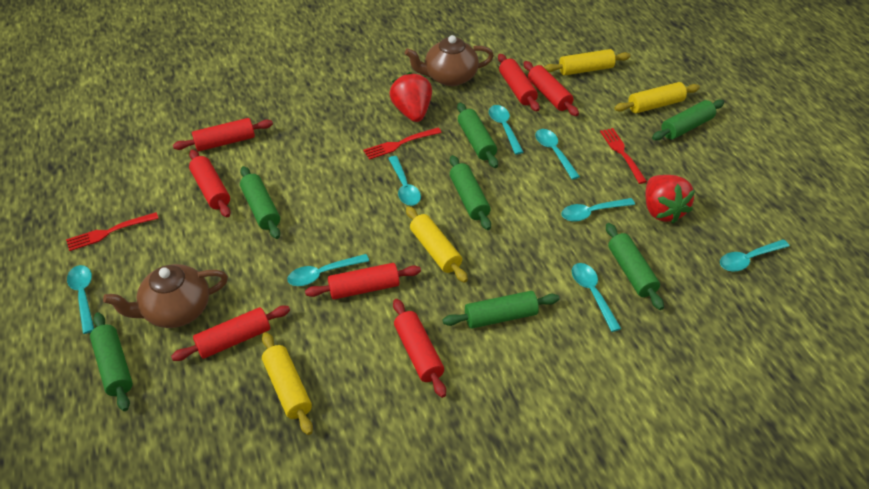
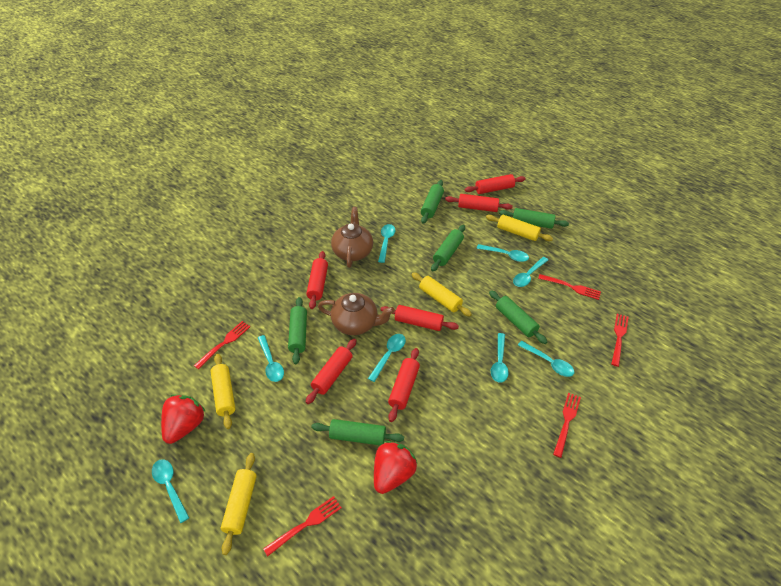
green rolling pin: [90,312,133,411] [240,166,280,239] [443,291,559,328] [450,155,491,230] [457,103,498,168] [606,223,664,310] [652,100,724,140] = 7 -> [288,297,307,364] [311,419,404,445] [421,180,444,224] [431,225,465,271] [489,290,547,344] [499,208,569,229] = 6
red fork: [66,212,159,251] [364,128,442,160] [600,128,647,184] = 3 -> [194,321,250,369] [263,496,342,556] [538,274,601,300] [553,393,581,458] [611,314,629,367] = 5
red rolling pin: [171,306,290,361] [173,118,273,151] [189,150,231,217] [305,263,421,299] [393,299,446,398] [498,54,540,112] [523,61,579,116] = 7 -> [306,251,328,309] [306,339,357,404] [380,305,459,331] [388,348,420,422] [445,194,513,212] [465,174,526,194] = 6

